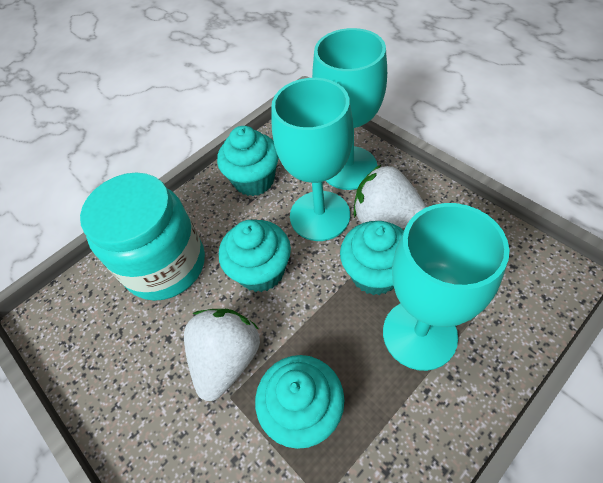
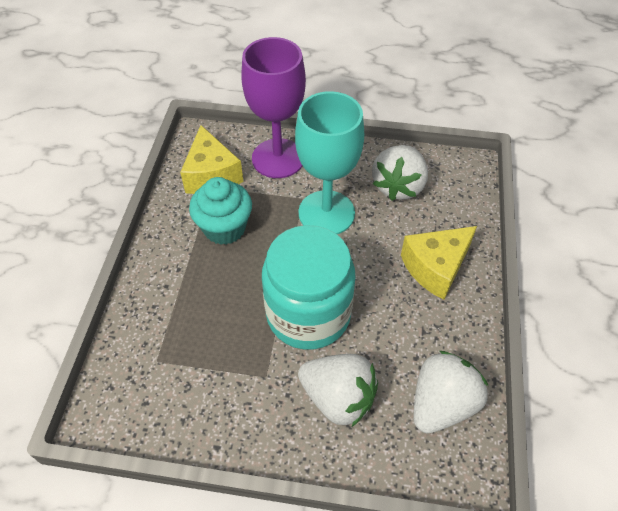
purple goblet: none = 0 -> [241,37,306,178] = 1
turquoise cupcake: [217,126,279,196] [219,220,291,292] [255,355,344,449] [340,221,404,295] = 4 -> [189,177,252,245] = 1
turquoise goblet: [271,78,353,241] [312,28,387,190] [383,203,509,371] = 3 -> [295,91,364,234] = 1
white strawberry: [184,309,260,401] [354,165,426,228] = 2 -> [298,354,378,427] [372,145,428,201] [414,351,488,433] = 3
yellow cheese: none = 0 -> [180,125,244,194] [401,226,477,300] = 2

